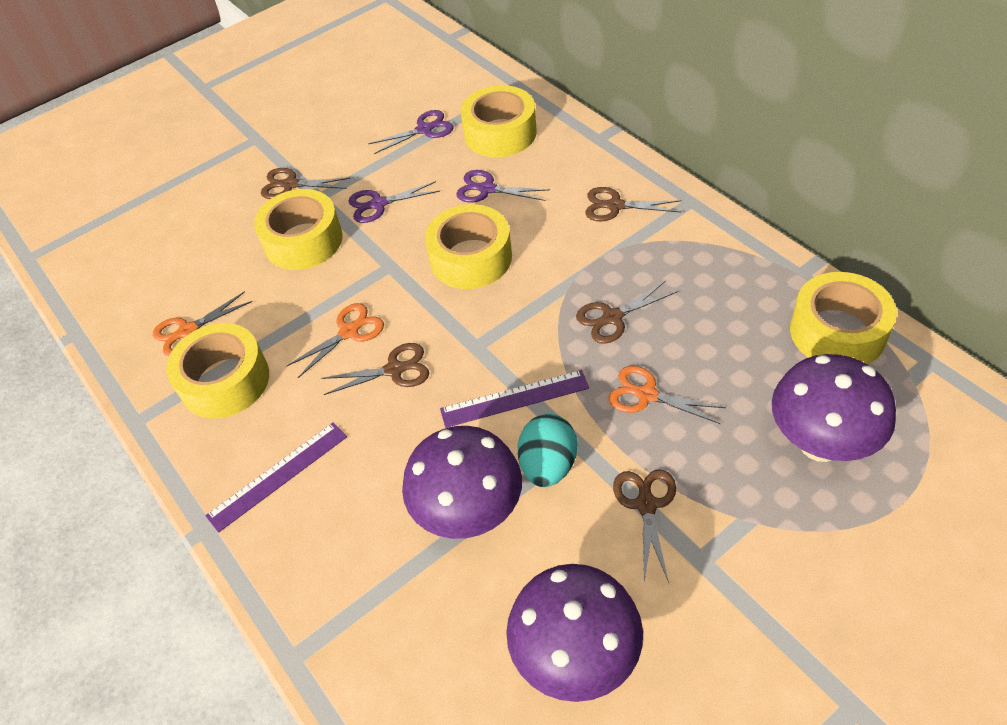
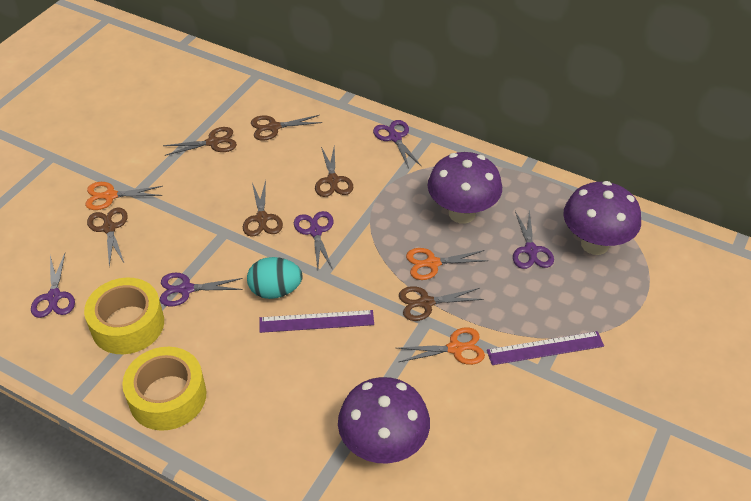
brown scissors: [261,168,351,199] [321,343,429,395] [576,281,677,344] [585,187,681,221] [613,470,676,583] = 5 -> [87,207,128,267] [163,127,237,156] [243,180,283,237] [251,115,322,141] [315,146,353,197] [399,286,484,321] = 6
purple scissors: [349,181,440,223] [368,110,453,154] [456,170,550,202] = 3 -> [31,253,75,318] [160,273,243,306] [294,211,333,270] [373,120,422,168] [513,210,554,269] = 5
yellow tape: [166,323,269,418] [254,189,343,270] [425,204,512,289] [461,85,537,157] [790,272,897,365] = 5 -> [84,278,164,354] [122,347,206,431] = 2

